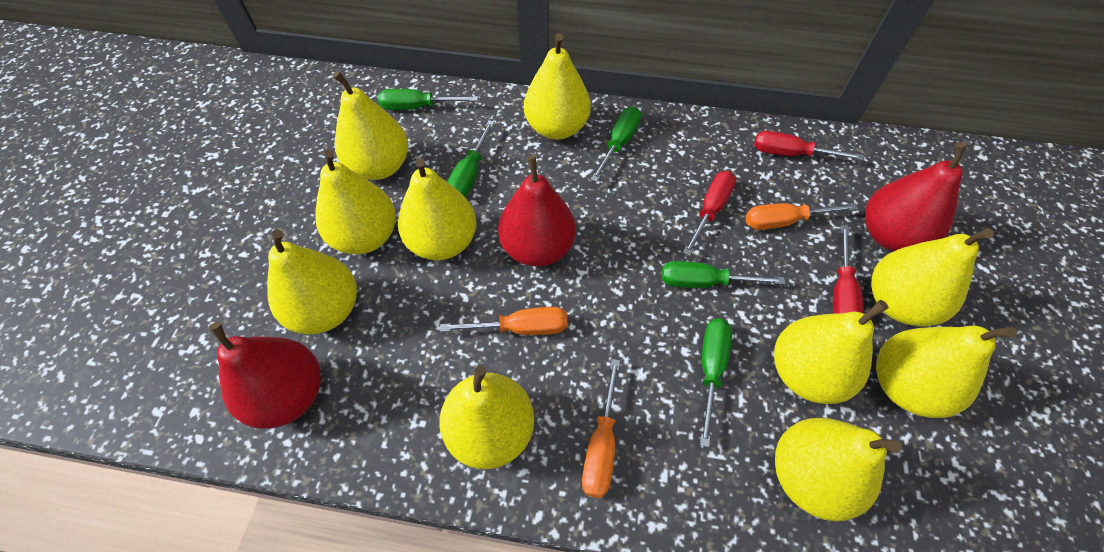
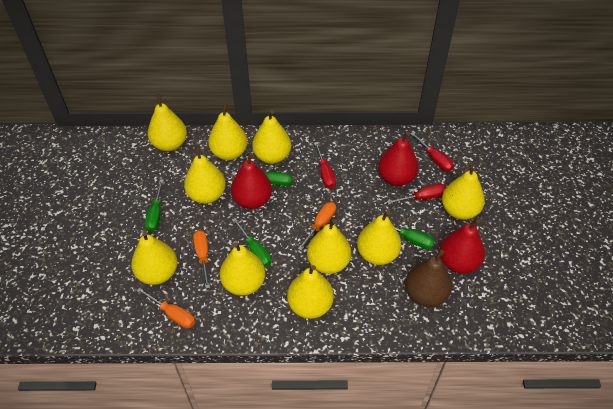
brown pear: none = 0 -> [405,249,452,307] = 1
green screwdriver: [378,89,478,110] [447,120,494,198] [591,107,641,182] [662,261,785,288] [700,318,732,447] = 5 -> [145,179,164,232] [231,172,292,186] [232,218,272,267] [372,218,435,249] = 4

